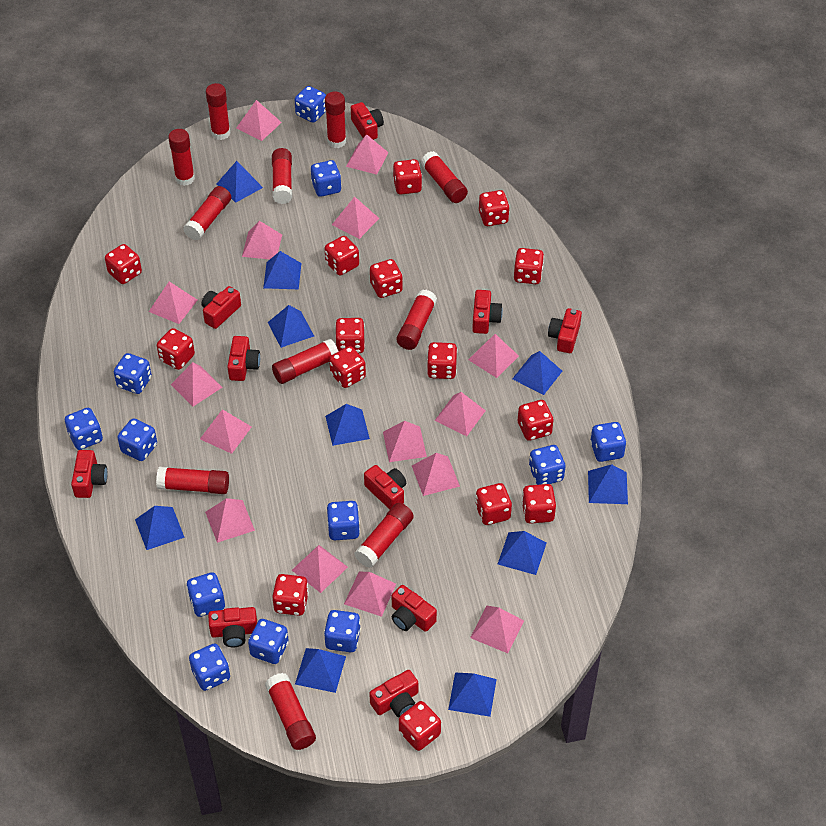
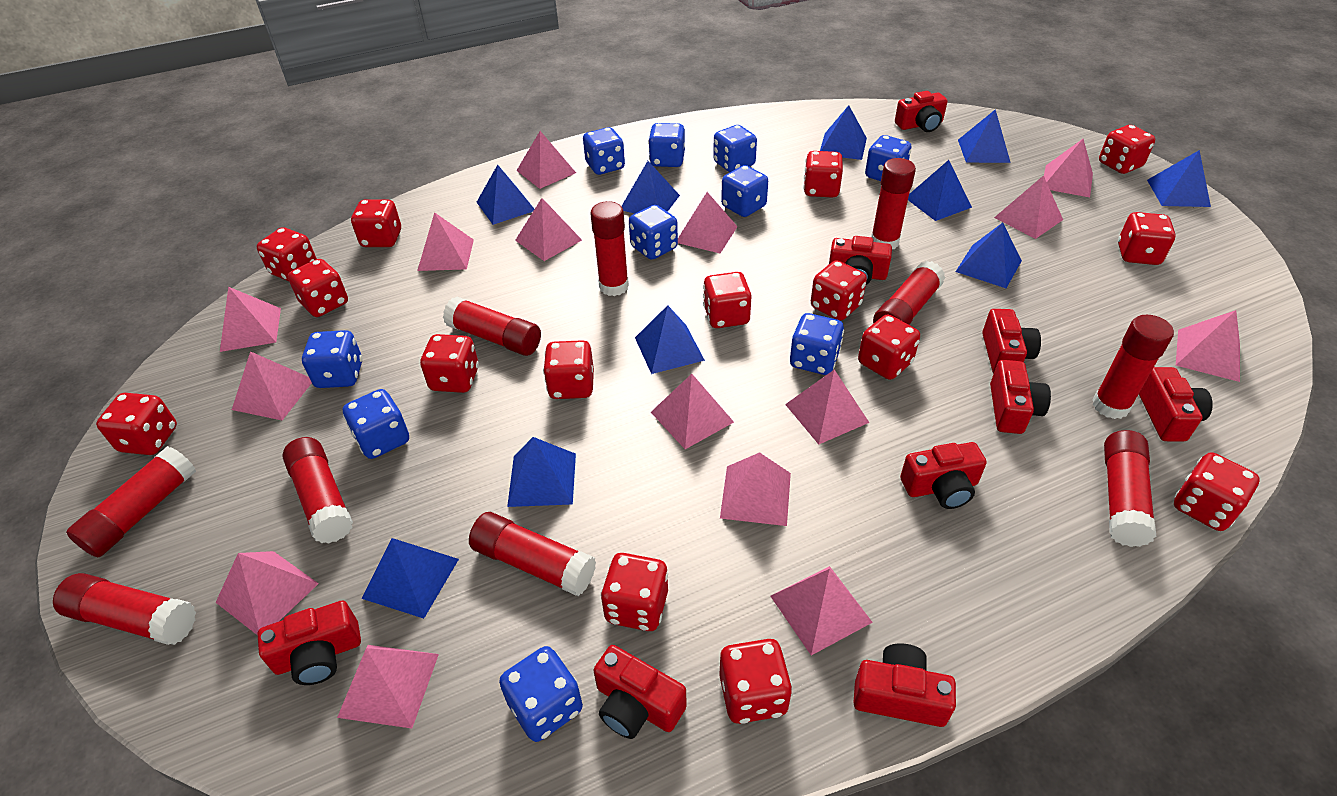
blue dice: [65,408,103,450] [114,353,152,394] [117,418,157,461] [186,572,225,617] [189,644,230,691] [248,619,289,664] [295,86,326,123] [311,160,342,197] [324,610,361,652] [327,501,360,540] [529,445,566,485] [590,422,626,462] = 12 -> [302,330,363,388] [343,389,409,459] [499,646,583,742] [583,127,625,175] [629,205,678,260] [648,123,685,167] [713,125,757,172] [721,165,768,217] [790,313,844,375] [865,135,911,181] = 10
red camera: [71,450,107,498] [201,286,241,329] [208,607,257,647] [227,336,260,381] [351,102,384,140] [364,465,406,509] [369,670,418,717] [392,585,437,632] [472,290,503,334] [548,308,582,353] = 10 -> [257,601,361,685] [593,645,687,739] [829,236,892,285] [853,643,956,727] [895,91,948,132] [900,442,987,509] [982,309,1041,374] [990,360,1051,434] [1139,367,1213,441] = 9
red glue stick: [156,467,229,494] [168,129,195,186] [183,186,231,240] [206,83,230,140] [265,673,316,750] [272,148,292,204] [272,339,338,384] [325,92,346,148] [354,503,414,568] [397,289,437,350] [421,151,468,203] = 11 -> [53,573,196,645] [66,446,196,557] [282,437,353,544] [443,296,541,356] [469,512,596,596] [590,201,629,296] [871,158,916,249] [873,261,945,325] [1092,315,1174,419] [1104,430,1156,547] = 10

